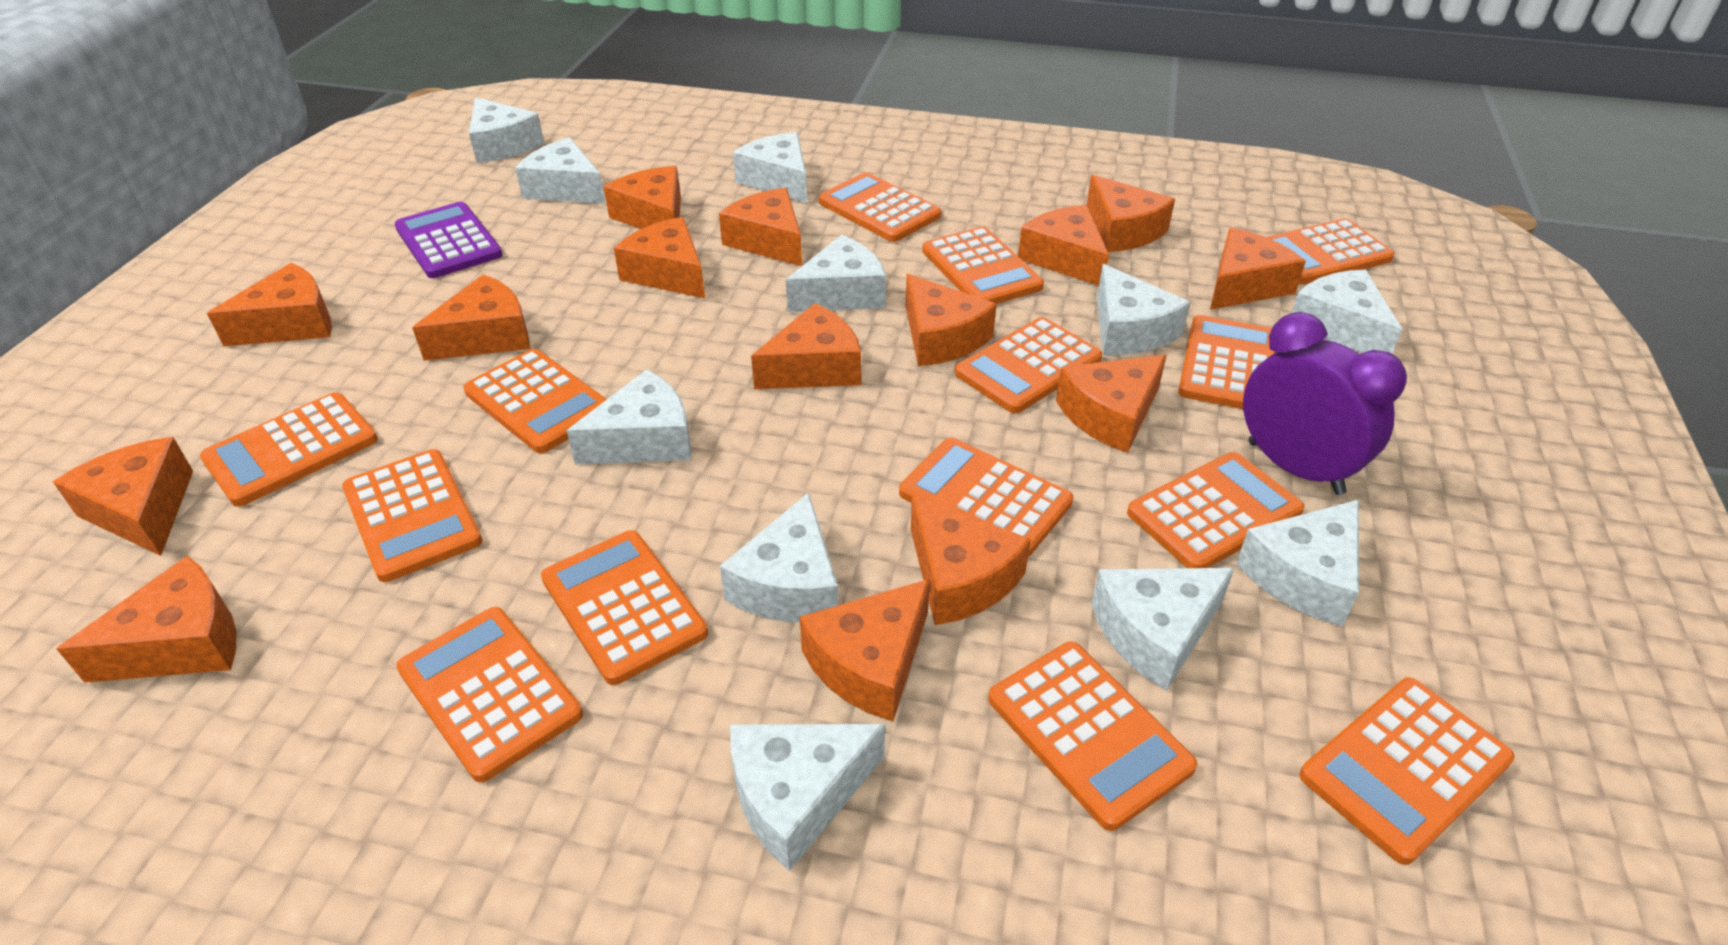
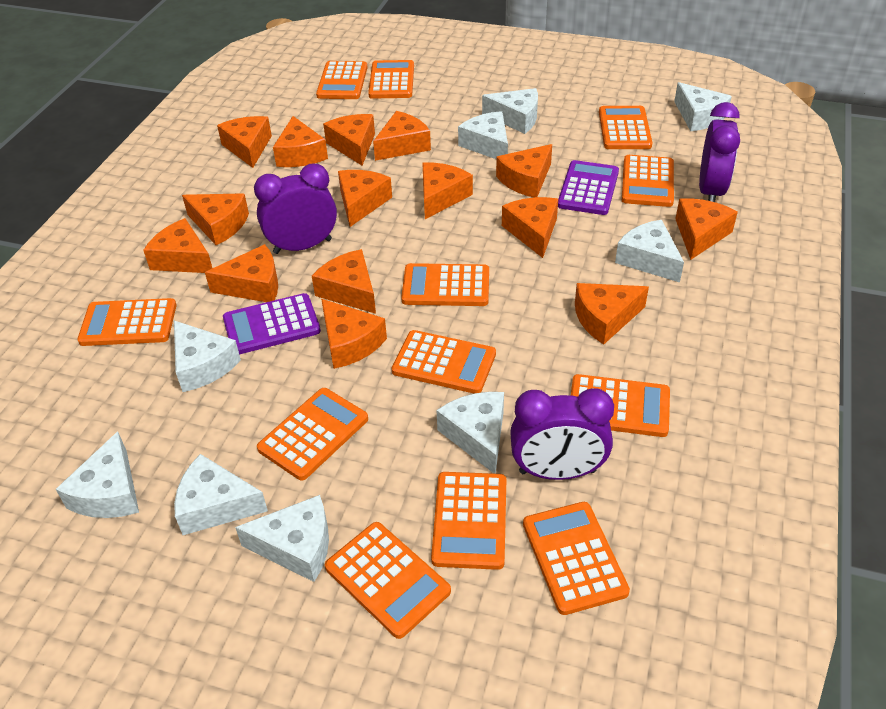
orange calculator: [200,392,378,507] [342,449,482,582] [396,607,583,782] [463,349,607,453] [541,530,708,685] [819,172,941,242] [899,438,1073,557] [922,227,1044,304] [955,317,1102,413] [988,641,1197,831] [1127,452,1305,568] [1178,315,1277,409] [1267,219,1395,284] [1299,677,1515,865] = 14 -> [77,298,177,346] [257,388,368,481] [316,61,368,99] [325,522,451,639] [368,60,414,99] [392,330,496,394] [401,263,489,306] [431,472,506,570] [523,502,630,615] [571,374,670,437] [599,106,652,149] [622,155,674,207] = 12
purple calculator: [394,202,503,278] = 1 -> [223,293,321,355] [558,160,619,215] = 2
purple clock: [1243,312,1407,495] = 1 -> [254,164,337,254] [510,388,614,480] [699,102,740,202] = 3
white cheese: [469,97,544,163] [515,137,605,204] [566,369,691,465] [720,492,838,623] [730,724,885,871] [733,132,807,203] [786,235,886,312] [1091,568,1234,690] [1097,264,1190,355] [1236,499,1359,626] [1292,270,1402,354] = 11 -> [56,431,139,518] [174,321,241,392] [174,454,268,535] [235,495,329,582] [436,392,504,474] [458,111,508,159] [482,88,538,134] [615,220,684,282] [674,82,732,131] = 9

